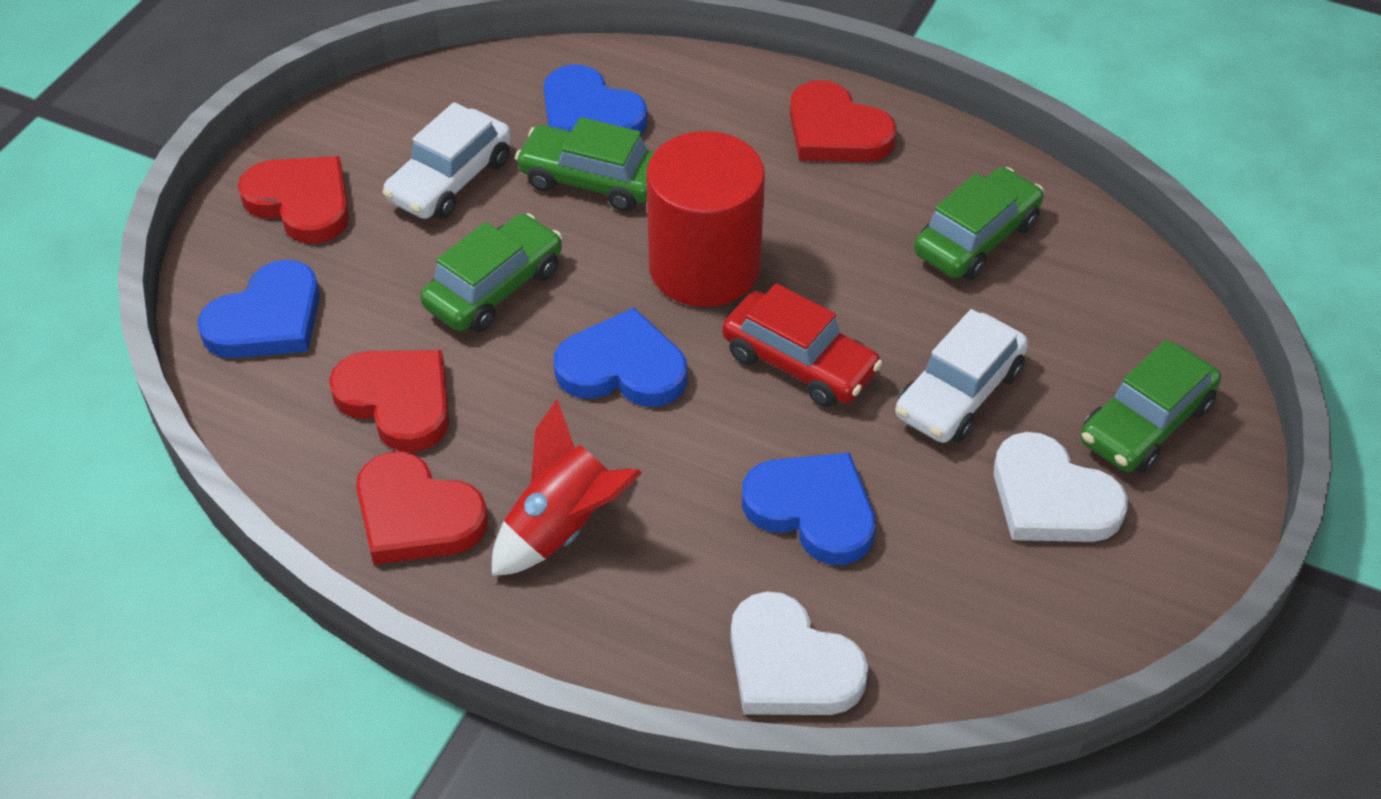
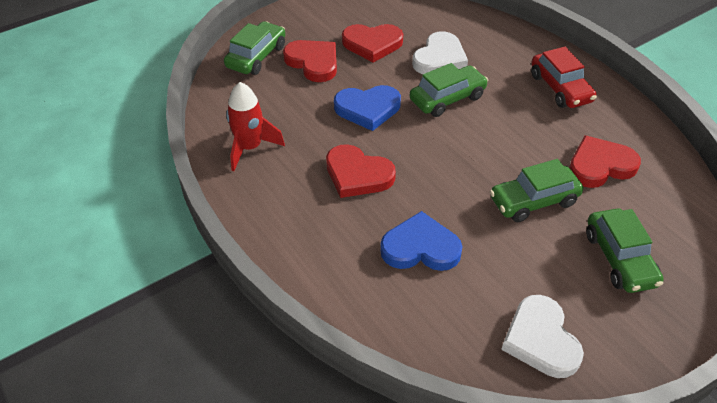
blue heart: [198,260,320,358] [544,64,647,134] [554,308,687,407] [742,453,876,565] = 4 -> [334,85,401,131] [380,211,462,271] = 2
red cylinder: [646,131,765,307] = 1 -> none = 0
white car: [383,102,511,219] [896,309,1028,443] = 2 -> none = 0

